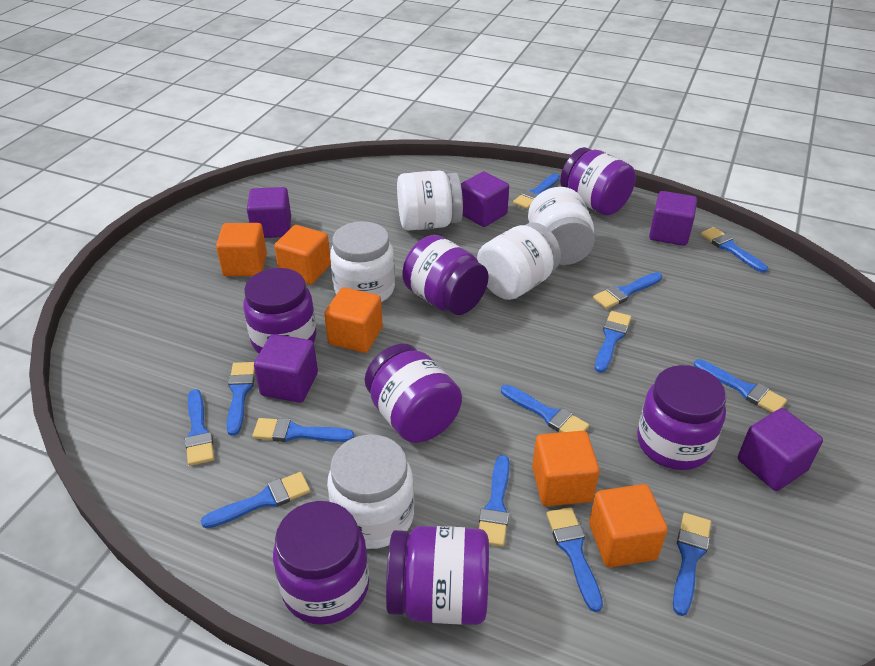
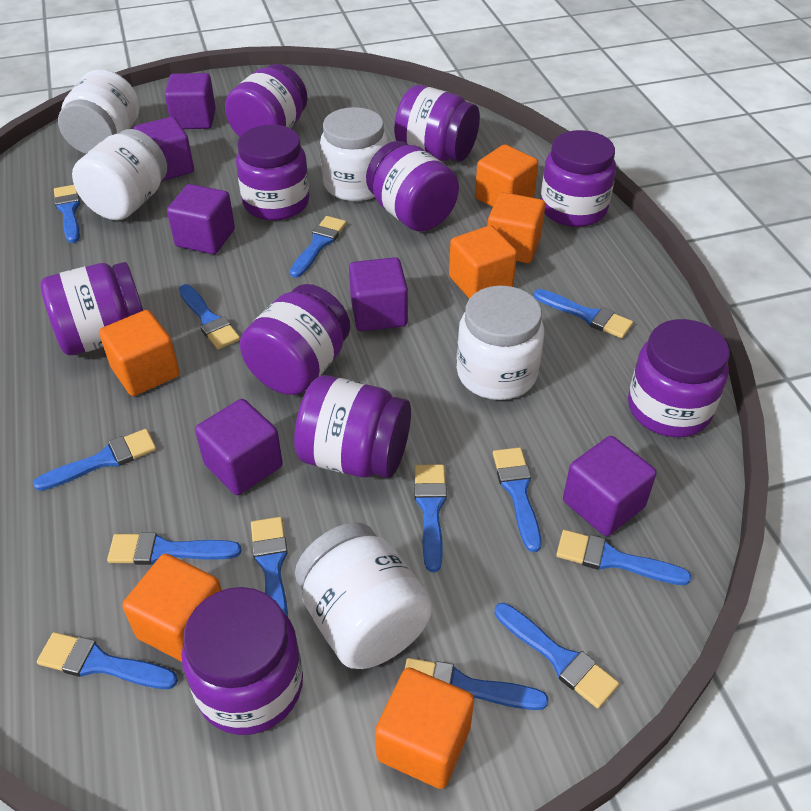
orange cube: [216,223,267,276] [274,225,331,285] [324,287,383,353] [532,431,600,506] [589,484,668,567] = 5 -> [99,310,180,396] [122,554,222,662] [375,667,474,789] [449,225,517,299] [475,144,538,207] [488,192,545,263] = 6
purple cube: [247,187,291,238] [254,334,318,403] [461,172,509,227] [649,191,697,246] [738,408,823,491] = 5 -> [134,117,194,181] [165,73,216,129] [167,184,235,254] [195,399,283,495] [349,257,408,331] [563,436,657,536] = 6
purple jar: [243,268,316,353] [273,501,369,625] [365,344,462,443] [386,526,489,625] [402,235,488,315] [560,147,636,215] [637,365,726,470] = 7 -> [40,262,143,355] [182,587,303,735] [225,64,308,137] [236,125,310,221] [240,284,350,395] [294,375,411,478] [366,141,459,232] [394,85,480,162] [541,130,616,227] [628,319,730,437] = 10

